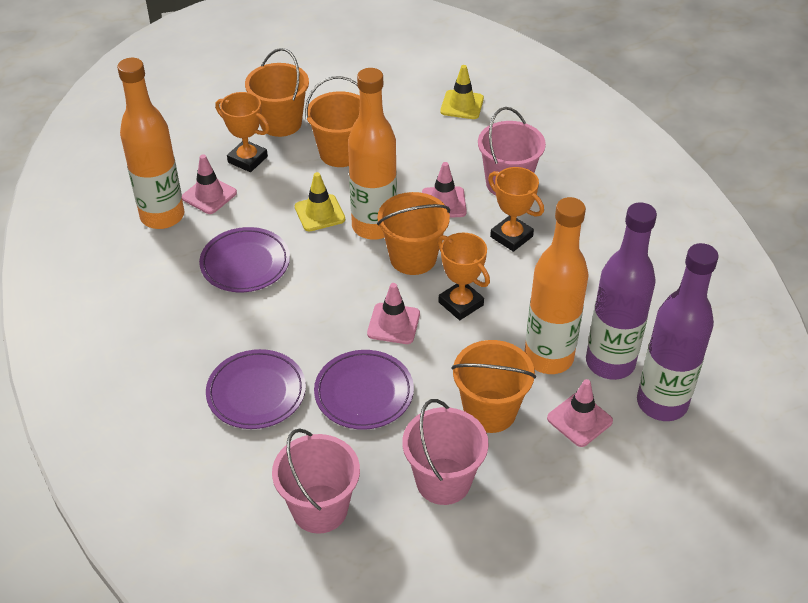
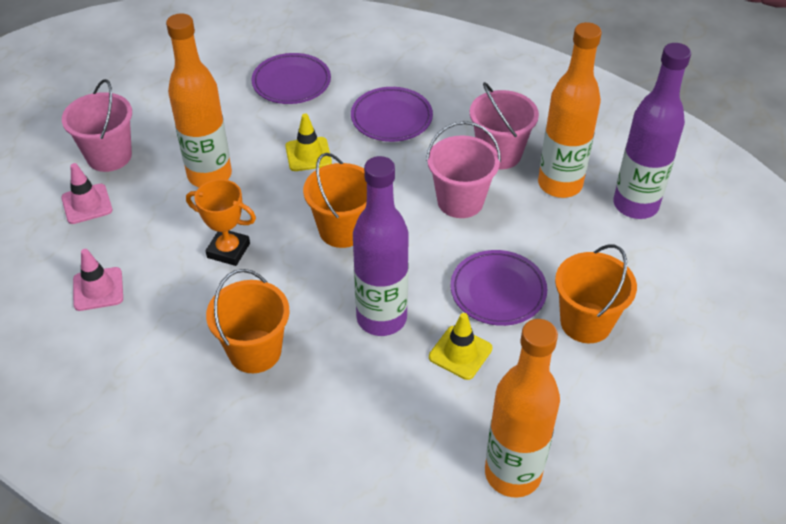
orange bucket: [245,48,309,137] [305,76,360,167] [377,192,450,275] [451,340,536,433] = 4 -> [206,269,290,373] [303,153,367,248] [555,244,637,343] = 3
orange trophy: [215,92,270,172] [438,233,490,320] [488,167,544,252] = 3 -> [186,179,256,266] = 1
pink traffic cone: [182,154,237,214] [367,283,420,344] [422,162,467,218] [547,379,613,447] = 4 -> [61,163,113,224] [73,249,123,311] = 2

